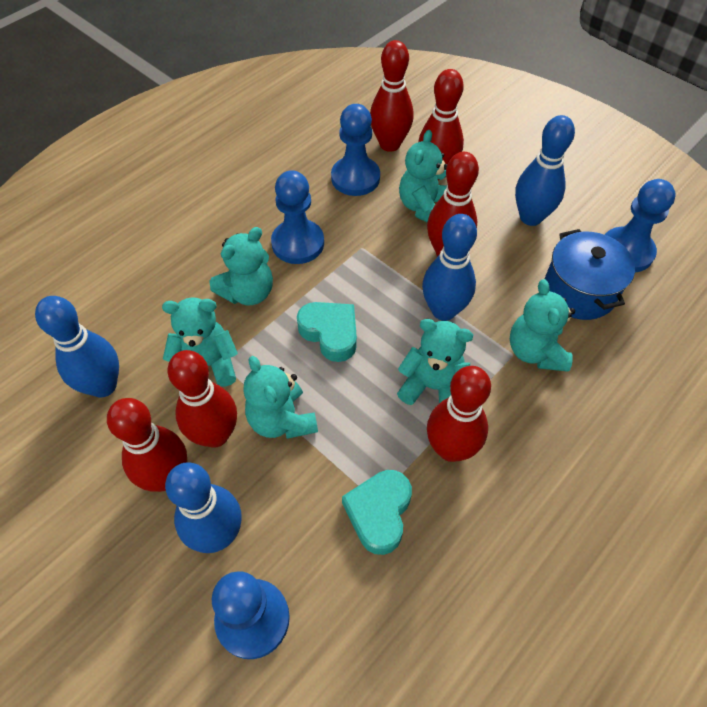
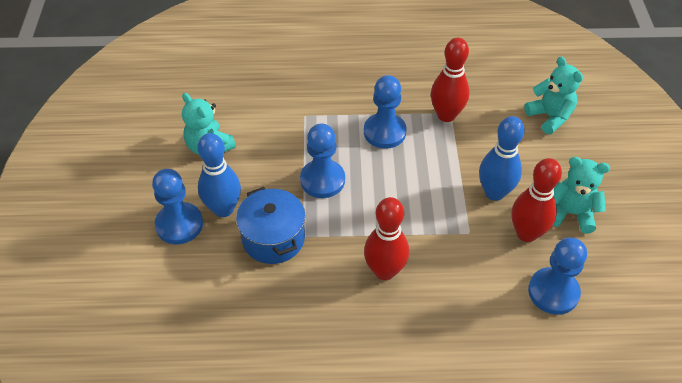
blue bowling pin: [35,296,119,397] [165,462,242,553] [422,214,477,321] [515,115,575,226] = 4 -> [197,133,241,217] [479,116,525,201] = 2
red bowling pin: [107,398,188,492] [167,350,237,448] [370,40,414,152] [418,69,464,180] [427,152,479,256] [427,366,491,462] = 6 -> [364,197,409,280] [431,38,470,122] [512,158,562,242] = 3
turquoise heart: [297,302,357,362] [342,470,412,555] = 2 -> none = 0
turquoise teddy bear: [162,297,238,387] [210,227,273,305] [243,356,318,439] [397,319,473,405] [399,130,447,223] [510,279,575,372] = 6 -> [182,93,236,155] [524,56,583,134] [553,157,610,233] = 3

